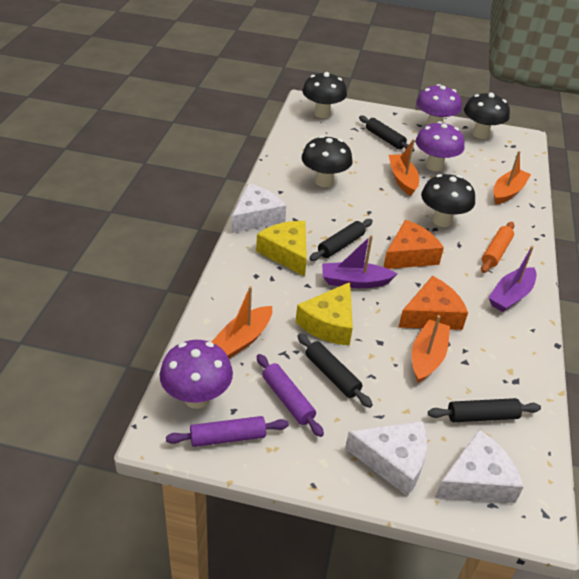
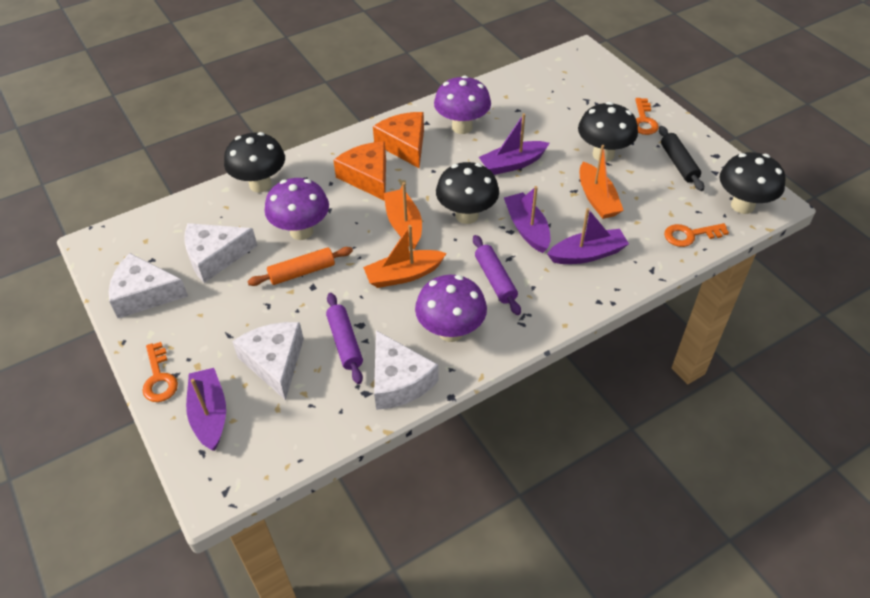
black rolling pin: [297,333,373,408] [309,219,373,261] [359,116,414,152] [428,398,541,422] = 4 -> [659,126,704,191] = 1
orange boat: [212,286,272,359] [389,139,419,196] [412,315,450,383] [494,151,531,205] = 4 -> [363,225,447,288] [384,182,422,249] [580,145,624,219] = 3
orange key: none = 0 -> [142,342,178,402] [635,98,659,135] [664,223,729,247] = 3
purple boat: [322,235,397,288] [488,246,537,312] = 2 -> [186,368,226,451] [479,113,549,175] [504,186,550,253] [547,208,629,264] = 4
white cheese: [232,184,286,233] [345,421,427,497] [435,429,524,503] = 3 -> [109,253,188,318] [184,223,257,283] [232,322,304,400] [374,331,439,410] = 4
yellow cheese: [256,221,307,276] [296,282,353,346] = 2 -> none = 0

